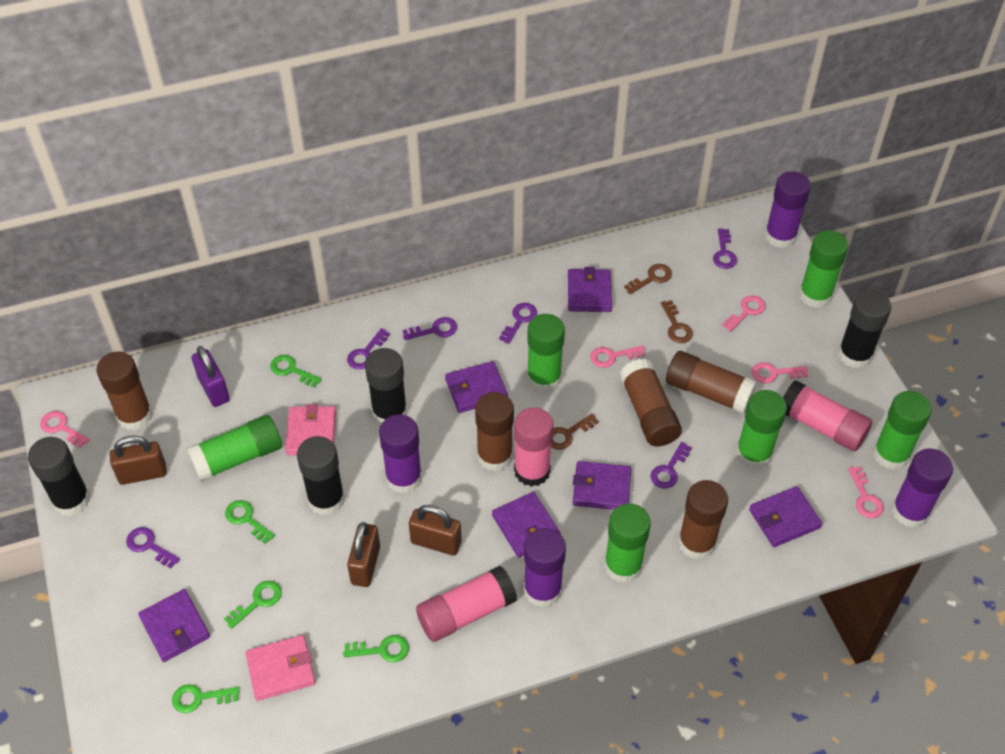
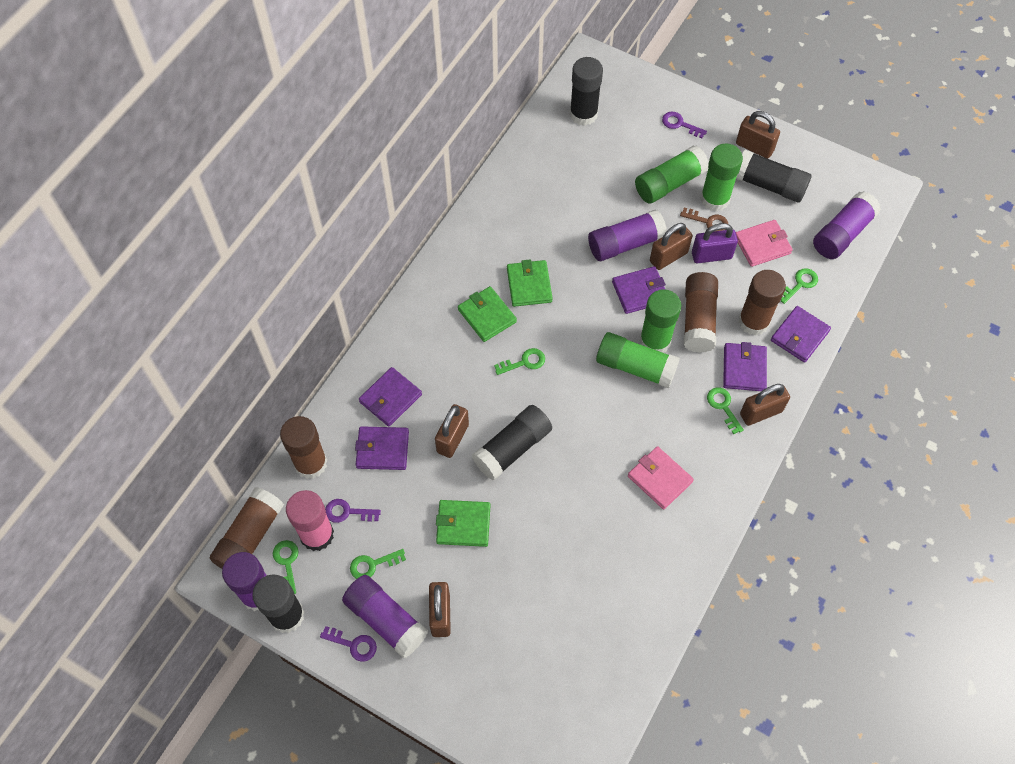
brown glue stick: [96,351,153,430] [475,392,514,471] [620,359,682,447] [666,351,757,414] [678,480,728,560] = 5 -> [210,487,284,569] [280,416,327,479] [683,272,718,353] [738,270,786,336] = 4
brown key: [551,413,599,450] [624,264,672,294] [661,300,693,343] = 3 -> [680,208,728,231] = 1
brown padlock: [110,435,167,485] [347,522,380,587] [409,505,462,556] = 3 -> [429,582,451,637] [435,404,469,458] [650,223,693,270] [736,111,780,159] [740,384,790,426] = 5
green glue stick: [186,415,282,482] [527,314,565,392] [604,503,651,583] [736,390,787,469] [799,230,849,308] [873,391,932,470] = 6 -> [596,332,680,388] [635,146,709,204] [639,289,681,353] [700,144,743,212] = 4
green wallet: none = 0 -> [436,500,490,547] [458,286,517,342] [507,259,553,307] = 3
pink glue stick: [416,566,517,642] [514,407,553,487] [783,380,872,452] = 3 -> [286,490,334,551] = 1
pink key: [40,411,90,448] [590,345,646,368] [722,295,766,332] [752,362,808,383] [848,466,884,518] = 5 -> none = 0
purple key: [126,527,180,568] [347,328,390,369] [403,317,457,340] [499,303,537,344] [650,442,692,488] [713,228,737,269] = 6 -> [320,626,377,662] [325,499,381,523] [662,112,707,138] = 3
purple wallet: [138,589,210,662] [445,361,508,413] [492,492,561,558] [568,267,612,312] [573,461,631,510] [749,486,822,547] = 6 -> [355,426,409,470] [359,367,422,427] [612,266,666,314] [723,342,767,391] [771,306,831,363] = 5

